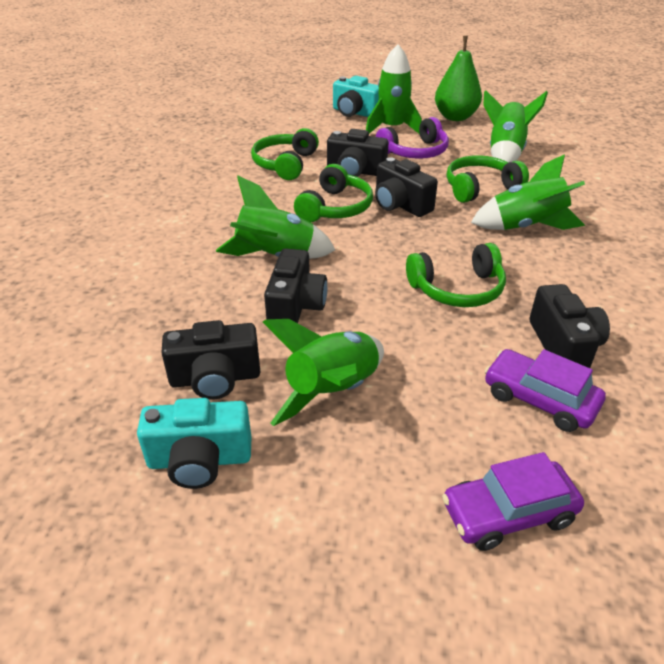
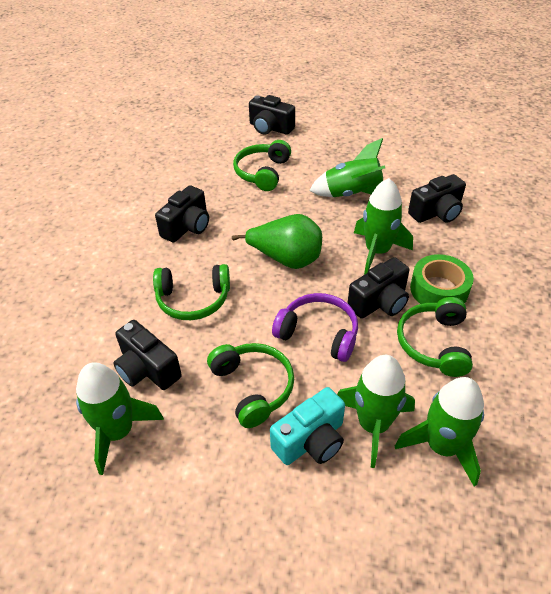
green tape: none = 0 -> [410,254,474,304] = 1
purple car: [442,452,584,551] [485,349,606,432] = 2 -> none = 0
turquoise camera: [137,398,251,489] [333,76,379,117] = 2 -> [270,387,345,465] = 1

